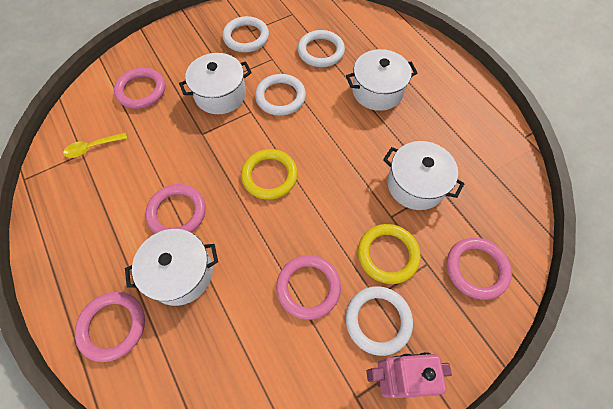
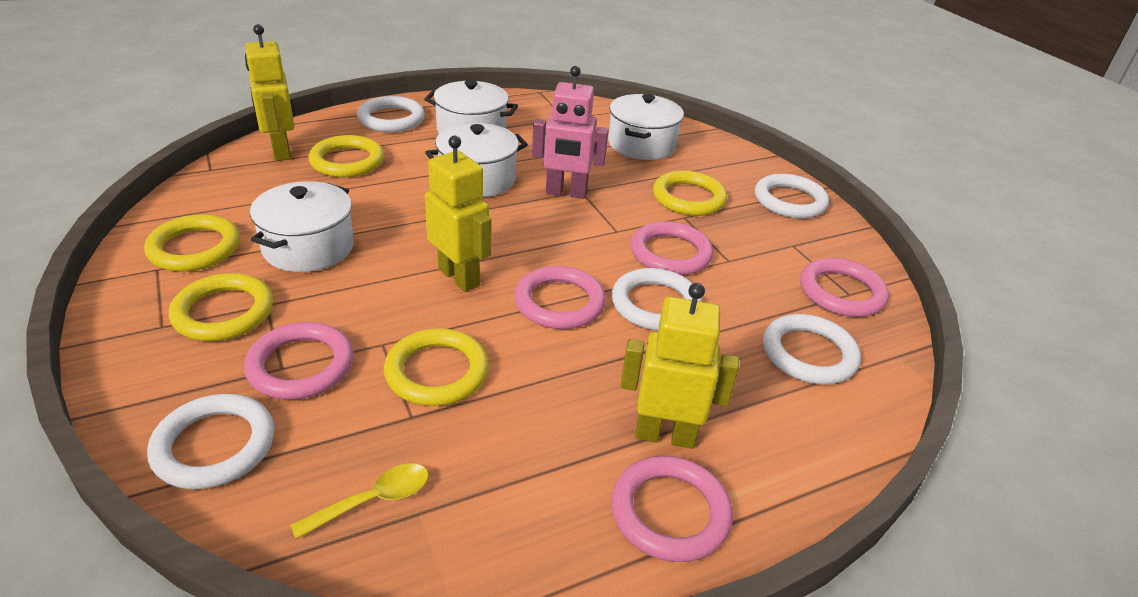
white ring: [223,16,269,52] [255,74,306,116] [297,30,345,67] [346,286,413,356] = 4 -> [147,394,274,489] [357,96,425,132] [612,268,702,330] [755,174,829,218] [763,314,861,384] = 5
yellow ring: [241,149,298,200] [358,224,421,284] = 2 -> [144,215,240,272] [169,273,274,341] [309,135,384,177] [384,328,489,406] [653,170,727,216] = 5
yellow robot: none = 0 -> [245,24,294,161] [425,136,492,292] [620,283,739,449] = 3

